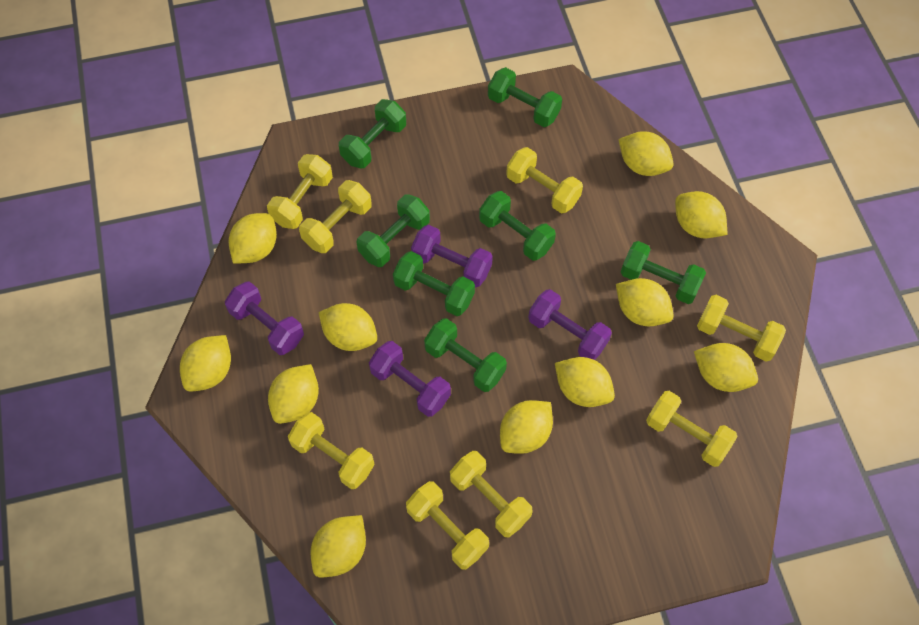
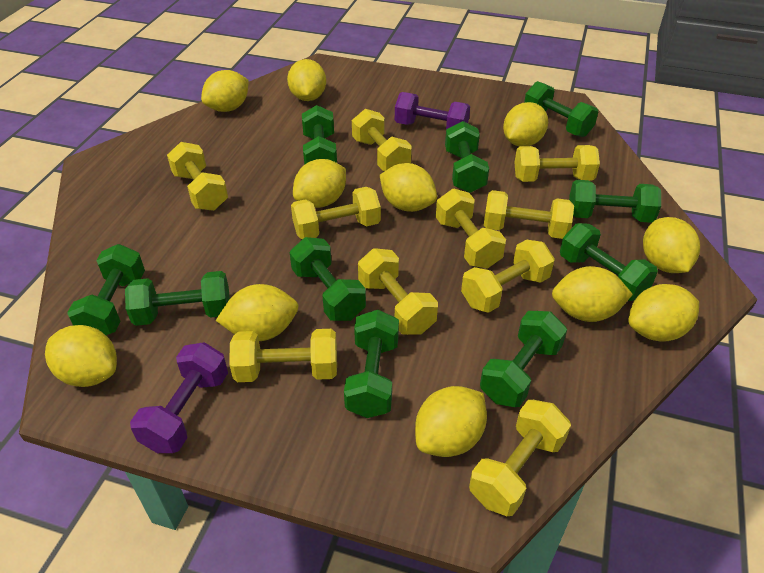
green dumbbell: [339,99,406,168] [357,194,430,267] [393,251,475,316] [424,318,507,392] [479,191,556,261] [488,67,562,127] [621,241,706,304] = 7 -> [67,244,145,335] [125,271,230,326] [290,237,366,321] [302,105,337,165] [344,310,399,418] [445,121,489,193] [480,311,567,407] [524,81,598,137] [560,223,658,301] [569,180,661,223] = 10
purple dumbbell: [225,281,304,355] [369,341,451,417] [411,225,493,288] [528,289,612,360] = 4 -> [130,342,228,453] [395,92,470,129] = 2
yellow dumbbell: [267,154,333,229] [288,412,375,489] [299,180,372,253] [406,481,489,570] [450,451,533,537] [506,147,583,213] [646,391,738,467] [697,295,786,361] = 8 -> [167,142,228,211] [229,329,337,382] [291,187,381,239] [352,109,412,171] [358,248,438,335] [436,189,506,269] [461,240,555,313] [469,400,571,516] [484,190,574,239] [514,145,600,182] = 10

